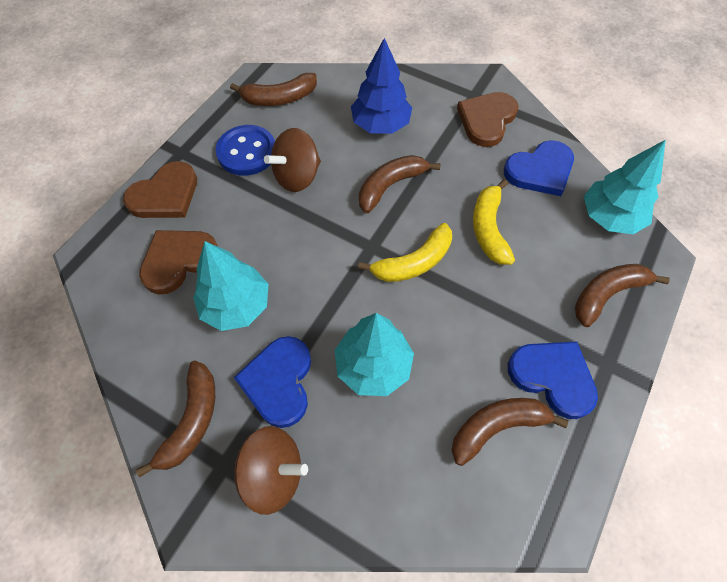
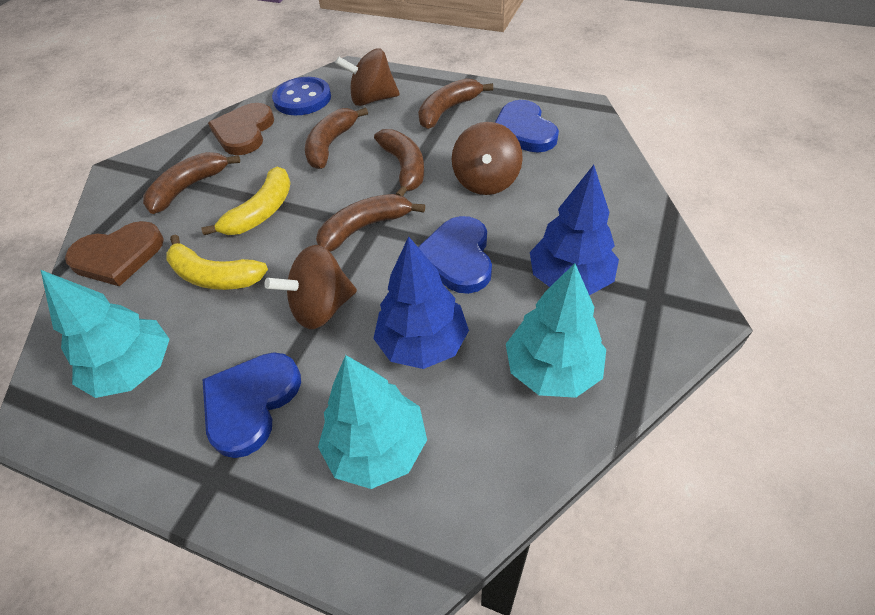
blue tree: [351,38,412,134] = 1 -> [373,236,469,369] [530,165,619,295] = 2
brown heart: [123,161,197,218] [139,230,218,295] [457,92,519,147] = 3 -> [65,221,164,286] [208,103,274,155] = 2
brown spinning top: [234,426,308,515] [264,128,321,192] = 2 -> [265,245,357,329] [335,48,400,106] [452,122,523,195] = 3

